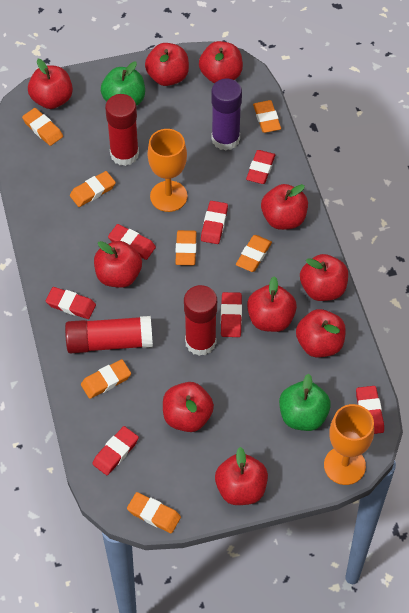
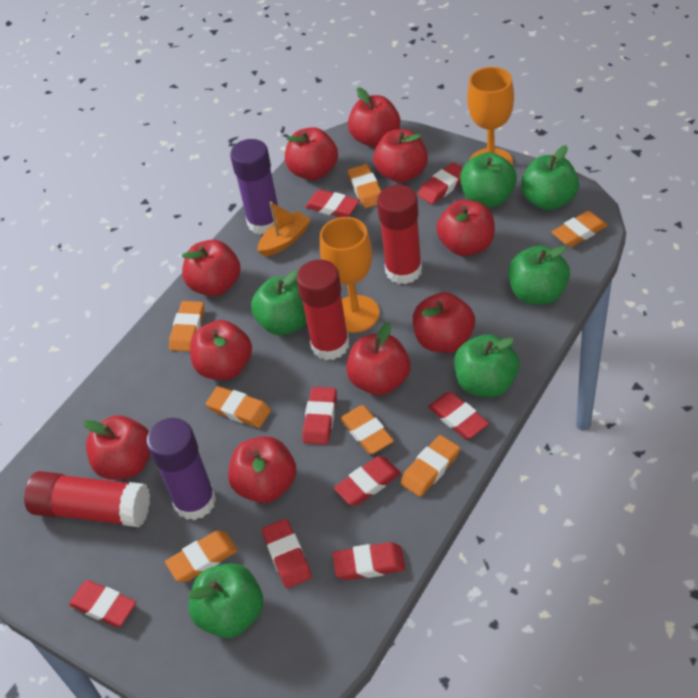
green apple: [101,62,145,106] [279,374,331,431] = 2 -> [188,563,263,638] [251,270,307,335] [454,334,520,397] [460,152,517,207] [508,245,570,305] [521,145,579,211] = 6
orange boat: none = 0 -> [258,202,311,257] = 1
purple glue stick: [211,79,242,151] = 1 -> [146,418,216,520] [230,139,278,235] = 2
red eraser: [46,287,96,319] [92,426,139,475] [108,224,156,260] [201,201,228,244] [221,292,242,337] [246,150,275,184] [356,386,384,434] = 7 -> [69,580,136,627] [262,519,312,588] [302,387,337,445] [305,190,360,217] [333,542,405,580] [334,456,401,506] [418,162,463,204] [428,392,489,439] = 8

